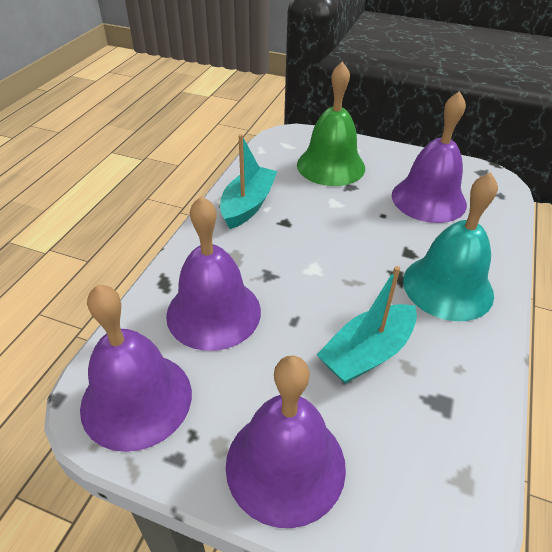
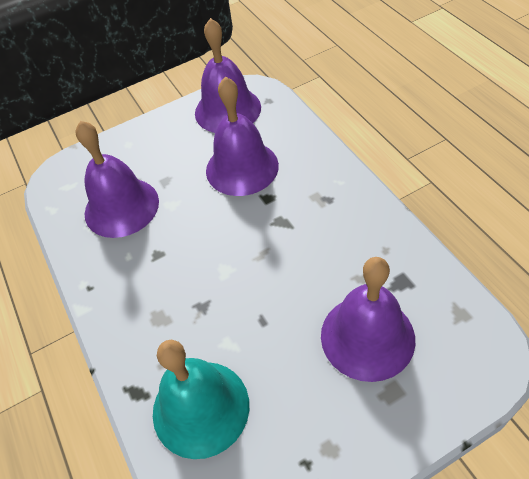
green bell: [297,61,365,186] = 1 -> none = 0
turquoise boat: [220,134,277,229] [316,266,417,384] = 2 -> none = 0

